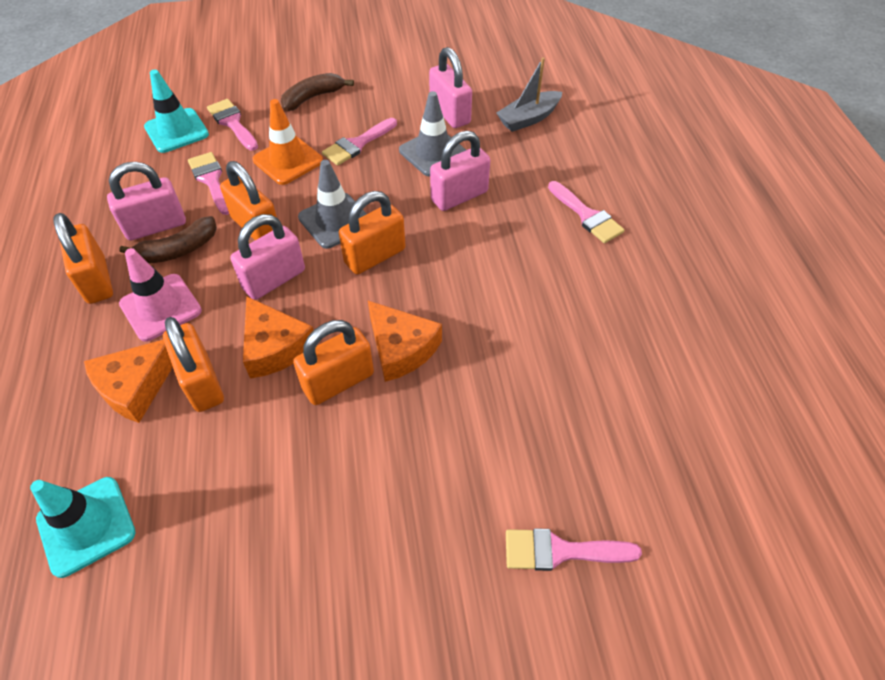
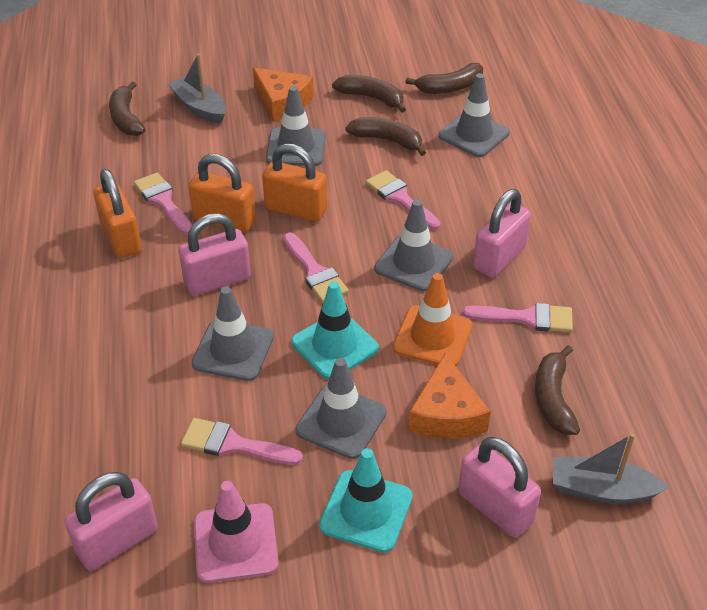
brown banana: [119,216,217,263] [281,73,354,111] = 2 -> [109,81,146,136] [332,75,406,113] [345,117,426,156] [405,63,483,94] [535,345,580,435] = 5
grey boat: [497,57,562,132] = 1 -> [168,54,226,123] [552,433,669,504] = 2
grey traffic cone: [298,160,367,249] [399,91,466,176] = 2 -> [192,287,274,381] [266,86,326,166] [295,358,387,459] [374,200,453,292] [439,73,510,157] = 5
orange cheese: [84,340,173,423] [243,296,313,379] [368,301,442,382] = 3 -> [253,67,314,122] [408,353,491,439] = 2
orange padlock: [53,213,113,304] [163,317,224,412] [220,161,277,240] [293,320,374,405] [339,191,405,274] = 5 -> [93,169,141,258] [189,154,256,232] [262,144,327,222] = 3

